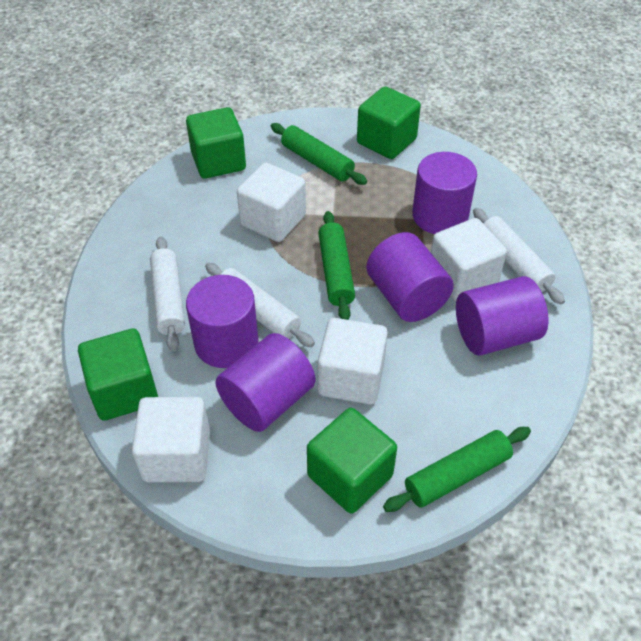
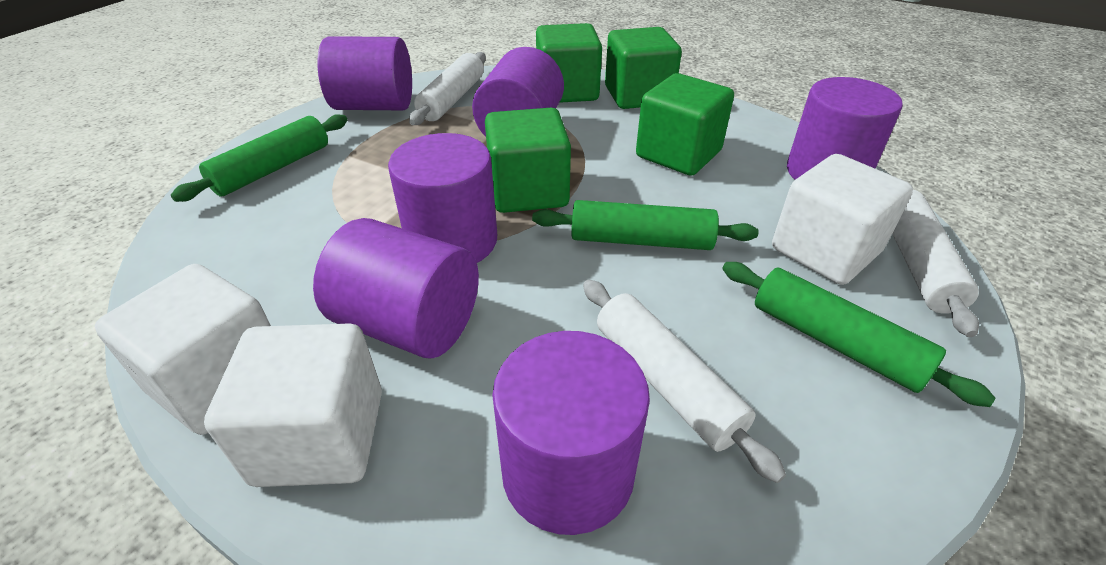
purple cylinder: [186,275,259,368] [215,333,316,432] [366,232,454,322] [412,152,477,234] [456,276,548,355] = 5 -> [313,218,479,358] [317,36,412,110] [388,133,497,263] [472,47,564,137] [492,331,650,535] [787,77,903,180] = 6
white cube: [132,397,210,482] [237,163,306,242] [318,318,388,405] [431,218,507,302] = 4 -> [95,264,271,435] [204,323,382,487] [772,154,913,285] = 3

